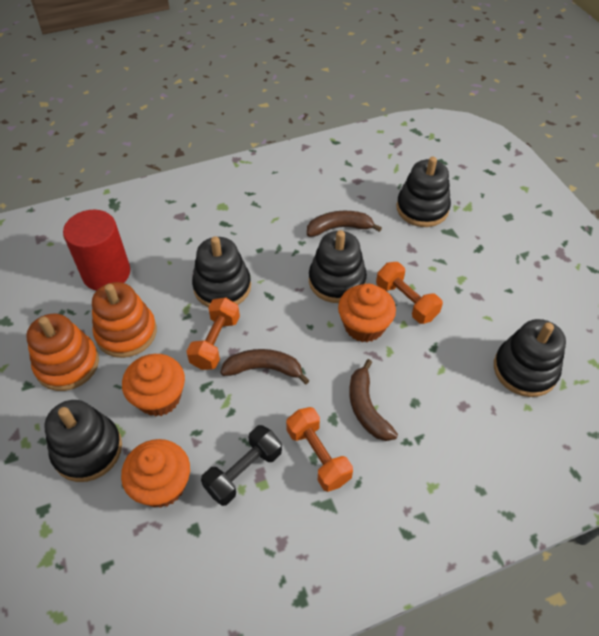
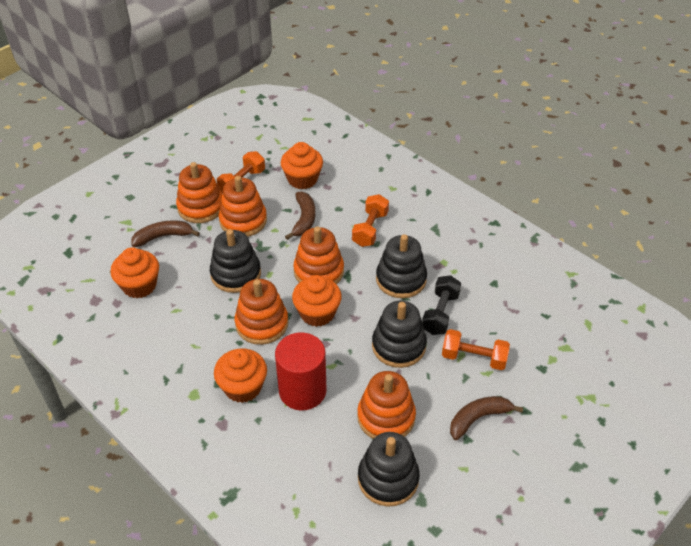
black stacking toy: [44,400,122,482] [192,236,251,307] [309,230,367,303] [397,157,451,227] [494,319,566,397] = 5 -> [210,229,261,293] [358,432,420,507] [372,301,427,368] [376,234,427,298] = 4
orange cupcake: [121,439,190,508] [122,354,185,416] [338,284,396,342] = 3 -> [110,247,159,298] [214,348,267,403] [281,142,323,189] [292,275,342,327] = 4
orange stacking toy: [26,314,99,391] [92,282,157,358] = 2 -> [176,162,222,223] [219,176,267,237] [235,279,288,345] [293,226,344,284] [357,371,416,439] = 5

